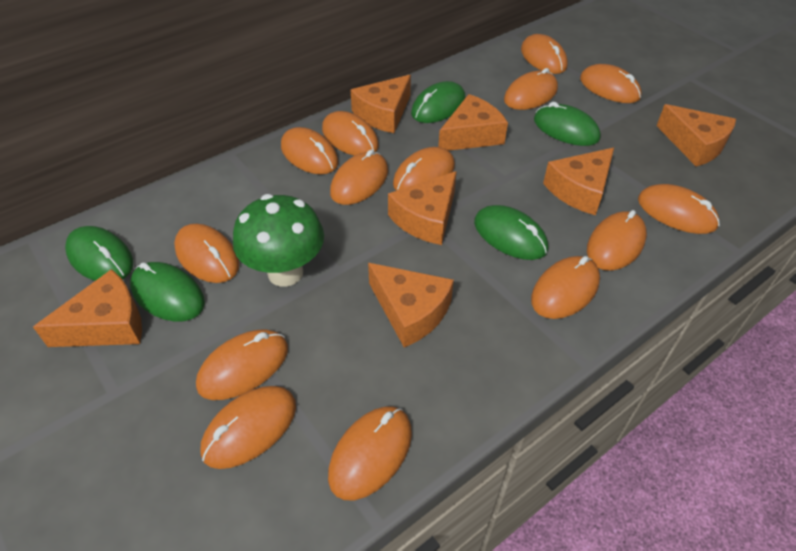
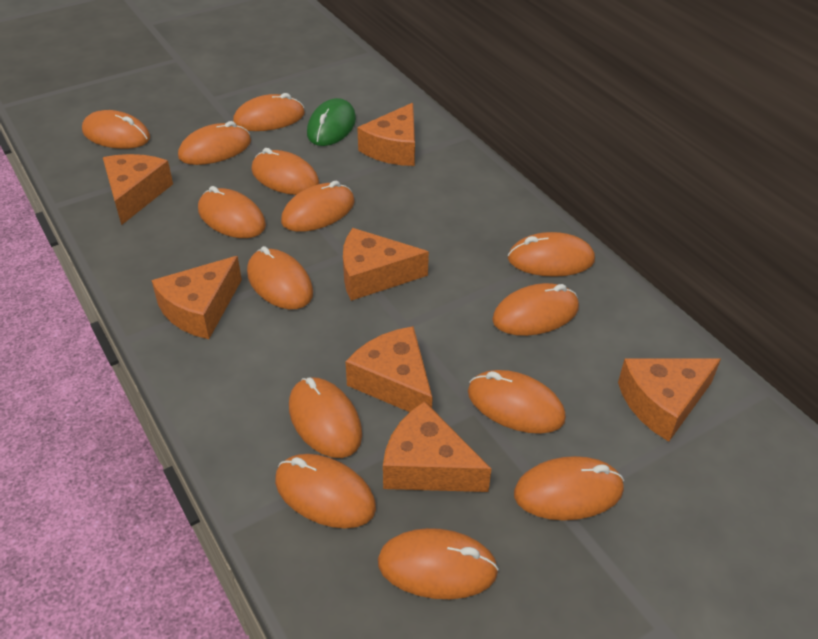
green mouse: [65,226,133,281] [130,262,205,322] [411,81,465,123] [474,205,548,260] [534,102,601,146] = 5 -> [307,98,356,146] = 1
green mushroom: [233,194,324,287] = 1 -> none = 0

